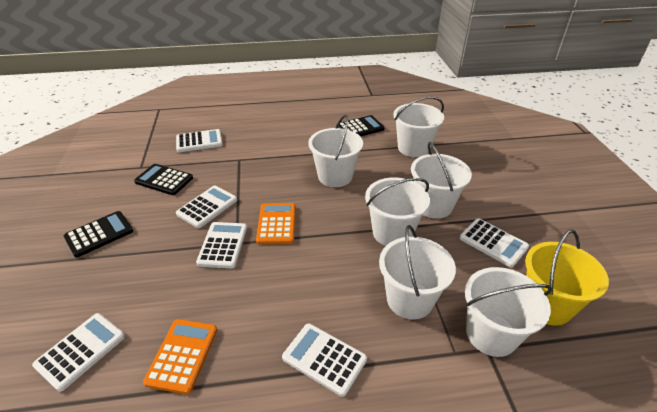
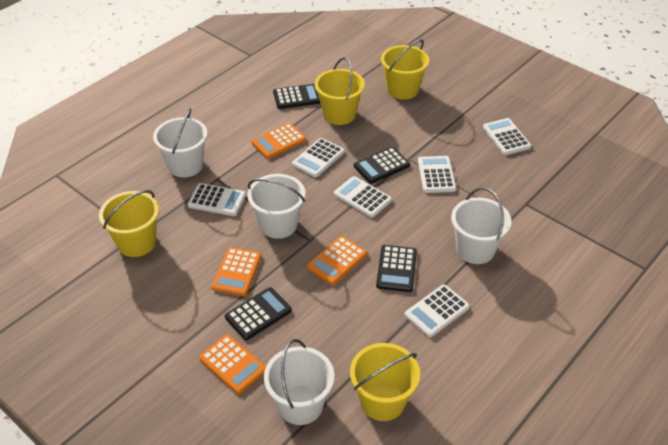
black calculator: [64,211,133,257] [134,164,193,195] [336,115,385,137] = 3 -> [225,287,292,340] [273,84,320,109] [354,147,410,184] [376,245,417,292] = 4
orange calculator: [143,319,217,394] [256,203,296,244] = 2 -> [199,335,266,394] [211,247,262,296] [252,123,306,159] [307,236,367,285] = 4
white bucket: [308,115,363,187] [365,177,430,246] [379,225,456,319] [393,97,444,157] [411,142,472,219] [465,267,552,357] = 6 -> [153,108,208,178] [247,174,305,239] [264,339,334,425] [451,188,512,264] = 4
yellow bucket: [525,229,609,326] = 1 -> [99,190,159,257] [315,57,365,125] [350,343,420,421] [381,39,429,100] = 4

